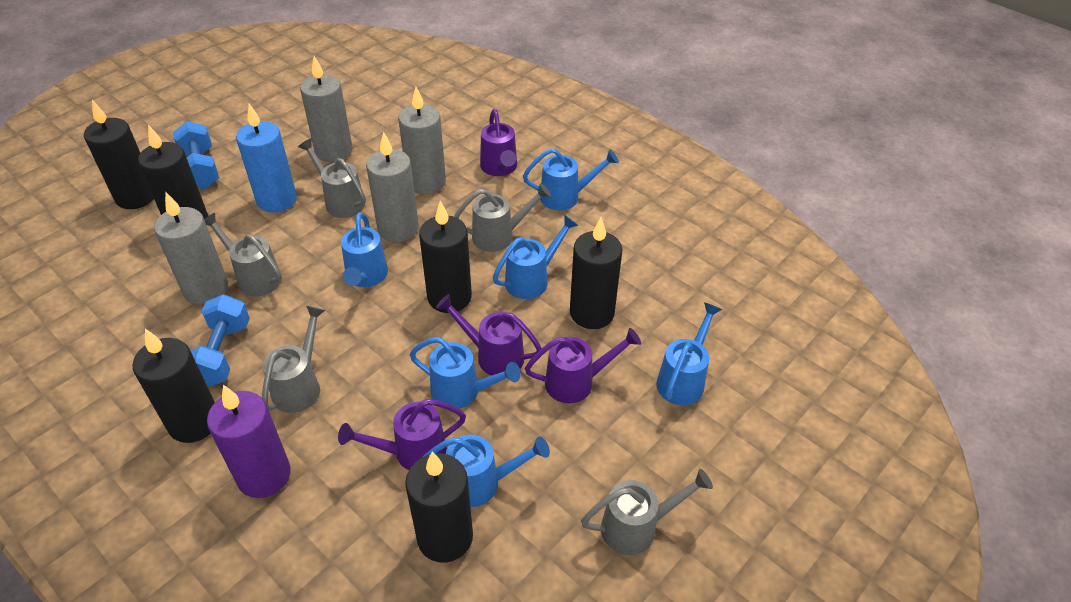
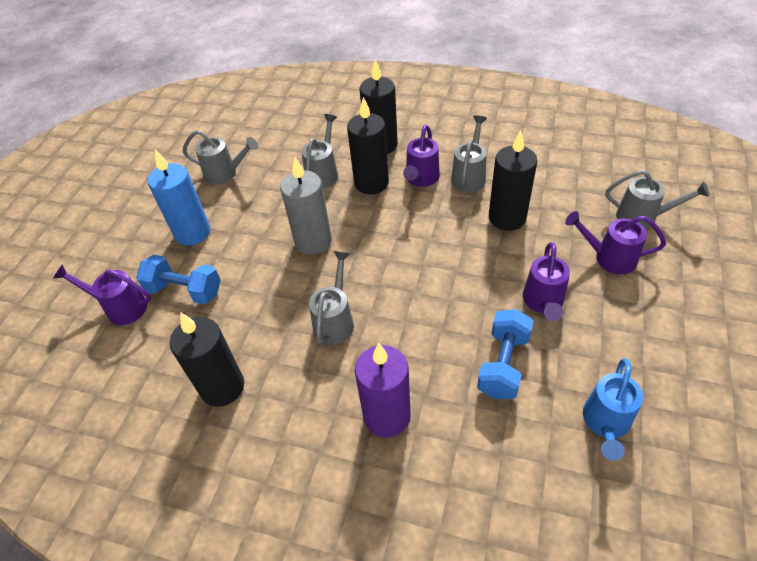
black candle: [84,100,154,209] [133,329,215,443] [138,125,208,219] [405,452,473,563] [419,201,472,313] [570,217,622,329] = 6 -> [170,313,244,407] [347,97,389,194] [359,60,398,154] [489,130,537,231] = 4
blue watering can: [341,212,388,287] [410,337,521,409] [423,435,550,507] [493,215,578,299] [523,148,619,210] [656,302,722,406] = 6 -> [583,358,643,460] = 1
grey candle: [154,192,228,305] [300,56,353,162] [366,132,419,242] [398,87,446,194] = 4 -> [280,157,332,255] = 1

